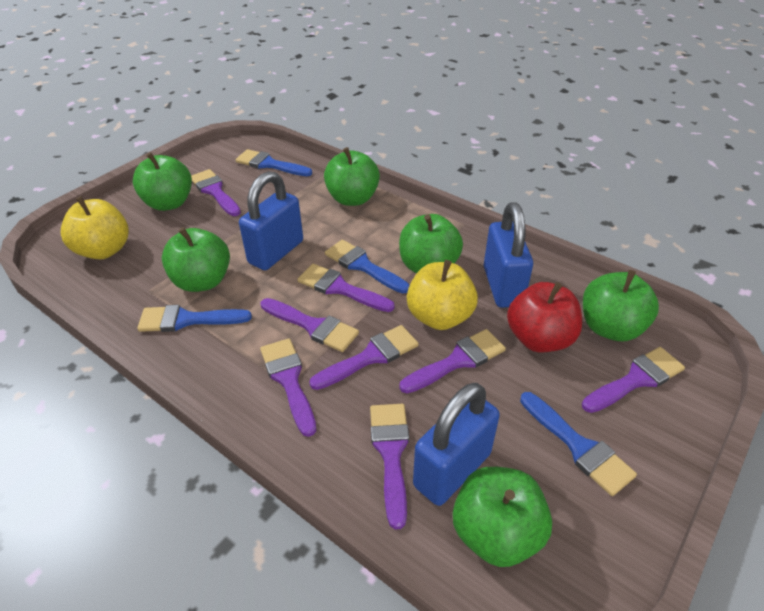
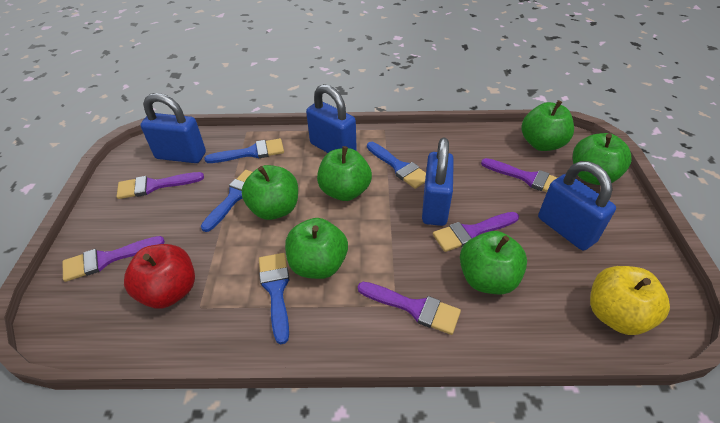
blue padlock: [239,171,303,270] [413,383,500,506] [484,202,533,308] = 3 -> [140,93,206,163] [306,84,357,153] [422,138,454,226] [538,161,616,251] = 4
purple brush: [191,169,241,216] [260,338,316,437] [261,298,359,352] [297,264,395,312] [309,325,419,390] [370,404,409,529] [399,329,506,393] [582,347,685,413] = 8 -> [63,236,165,282] [117,172,204,199] [358,282,461,335] [433,212,519,252] [481,158,558,192] = 5
yellow apple: [61,196,129,259] [407,260,478,330] = 2 -> [590,266,670,335] = 1

